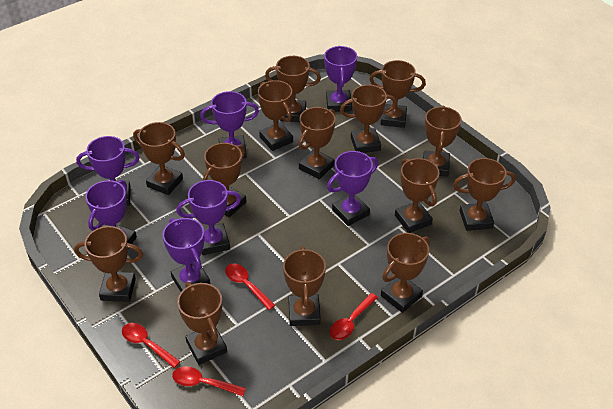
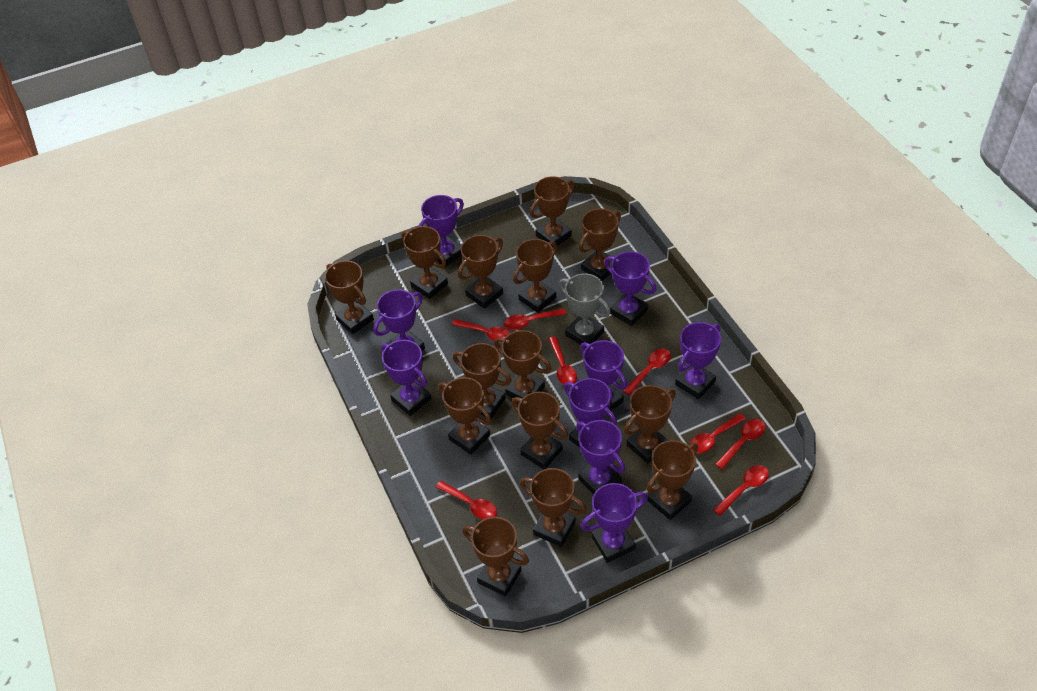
grey trophy: none = 0 -> [559,273,611,348] = 1
purple trophy: [76,136,140,206] [85,180,137,244] [162,218,210,292] [176,180,241,255] [200,91,259,159] [324,46,357,112] [327,151,379,226] = 7 -> [373,289,425,351] [381,340,432,416] [418,195,464,267] [564,378,617,448] [576,420,625,494] [580,340,627,411] [581,483,647,563] [605,251,657,326] [675,322,721,399] = 9
red spoon: [122,323,181,368] [172,366,246,396] [225,264,275,310] [330,293,378,340] = 4 -> [436,481,497,519] [452,319,510,343] [504,309,566,330] [549,336,577,385] [623,349,671,395] [689,413,746,453] [713,465,769,516] [715,419,765,470] = 8

